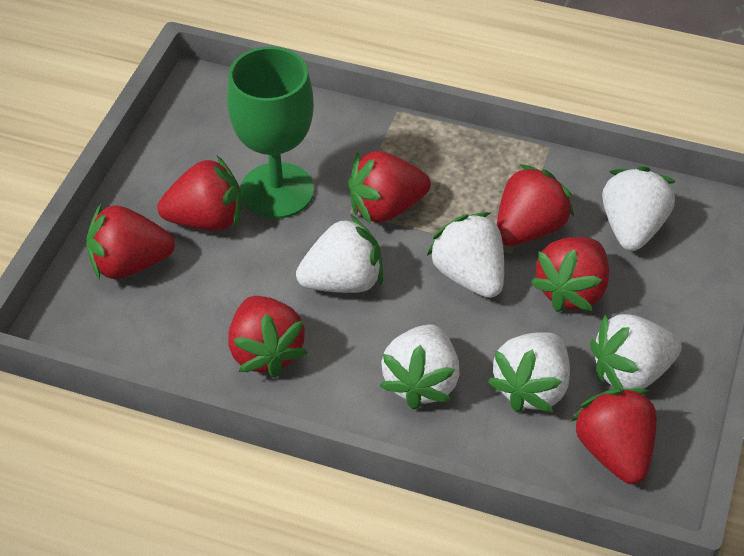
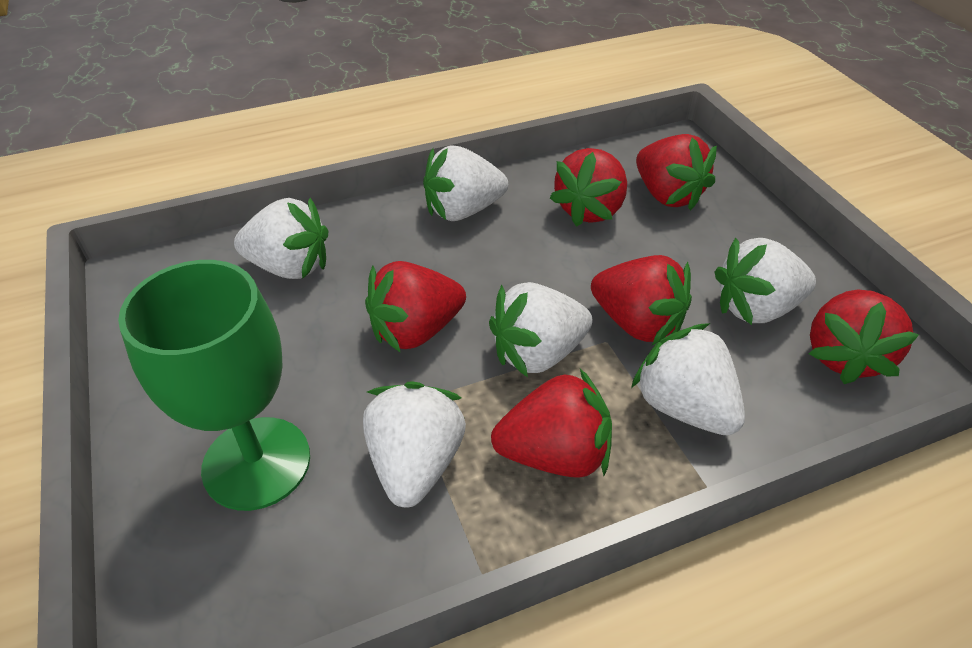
red strawberry: [86,203,175,280] [158,156,241,231] [228,296,308,378] [348,151,431,224] [497,164,574,246] [530,237,609,312] [571,388,657,484] = 7 -> [365,261,466,353] [491,369,612,478] [550,148,627,227] [591,255,692,345] [636,134,717,211] [809,290,919,384] = 6

